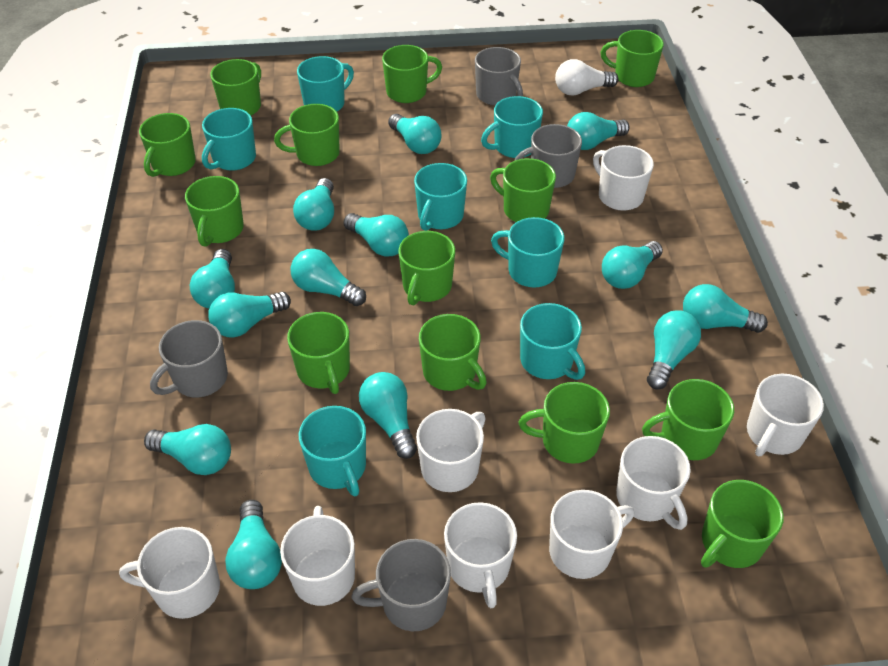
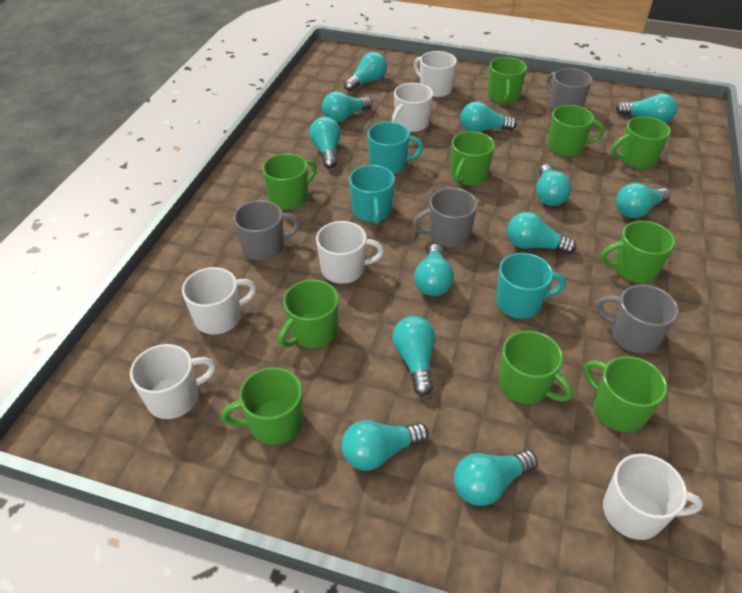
green mug: [139,113,196,177] [185,176,244,247] [210,59,261,116] [274,104,340,166] [287,312,350,394] [382,45,442,103] [398,231,455,305] [419,314,487,391] [490,158,556,222] [519,382,610,464] [601,30,664,87] [642,379,734,460] [701,480,784,568] = 13 -> [221,367,303,445] [262,153,316,210] [278,280,339,348] [451,131,495,185] [487,57,527,104] [499,331,573,404] [548,105,604,156] [584,356,667,432] [600,221,675,283] [611,116,671,169] = 10
turquoise light bulb: [144,424,231,475] [190,249,235,308] [208,291,291,338] [225,500,282,589] [290,249,366,306] [293,178,334,231] [343,213,409,257] [359,372,417,459] [388,114,442,154] [567,112,630,150] [602,241,663,289] [647,310,701,390] [683,284,768,333] = 13 -> [310,117,341,169] [322,91,372,122] [341,420,429,471] [344,52,387,91] [392,316,435,396] [414,244,454,296] [454,450,538,506] [460,102,517,132] [507,212,577,254] [536,164,572,206] [616,93,677,123] [616,183,671,218] = 12
turquoise mug: [202,108,256,171] [297,56,354,111] [299,406,366,496] [414,163,467,231] [481,96,543,158] [491,217,564,287] [520,303,585,380] = 7 -> [349,165,395,224] [367,122,424,174] [496,253,566,319] = 3
white light bulb: [555,59,619,96] = 1 -> none = 0
white mug: [119,527,220,619] [280,506,355,606] [416,409,486,492] [444,502,517,608] [549,490,634,579] [593,145,654,211] [616,436,691,530] [747,374,824,456] = 8 -> [130,344,216,419] [182,267,257,335] [316,221,384,284] [392,83,433,132] [414,51,457,97] [603,454,703,540] = 6

